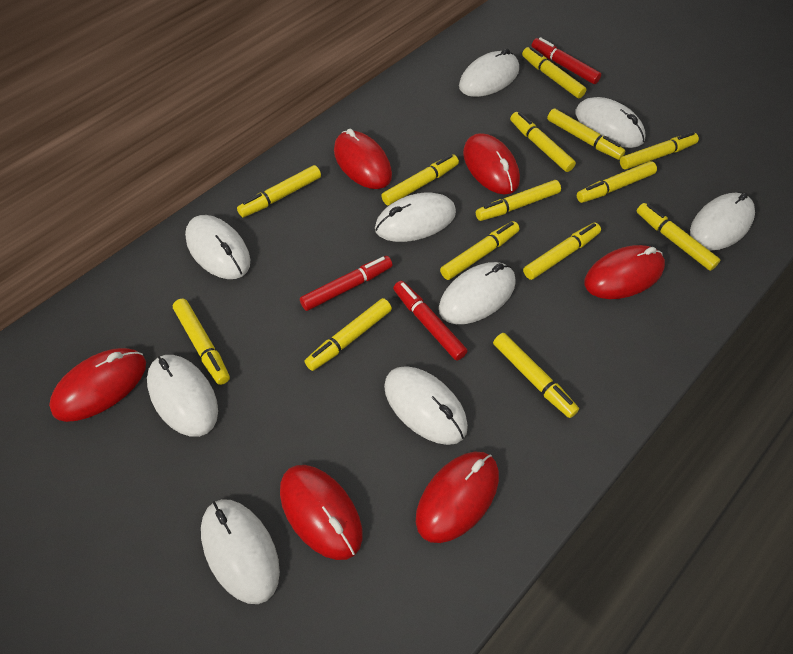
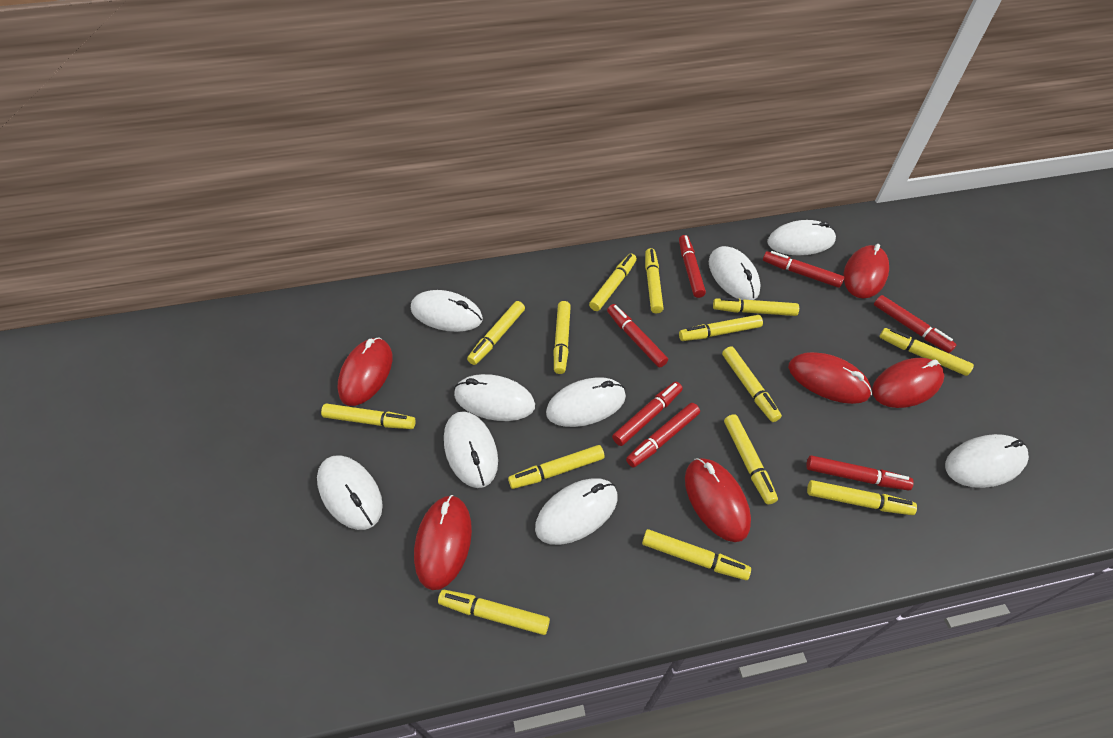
red marker: [300,256,392,311] [393,281,467,361] [531,37,601,84] = 3 -> [607,304,668,368] [612,382,683,446] [626,403,700,468] [679,235,706,298] [763,251,844,288] [806,455,914,491] [874,295,957,353] = 7

